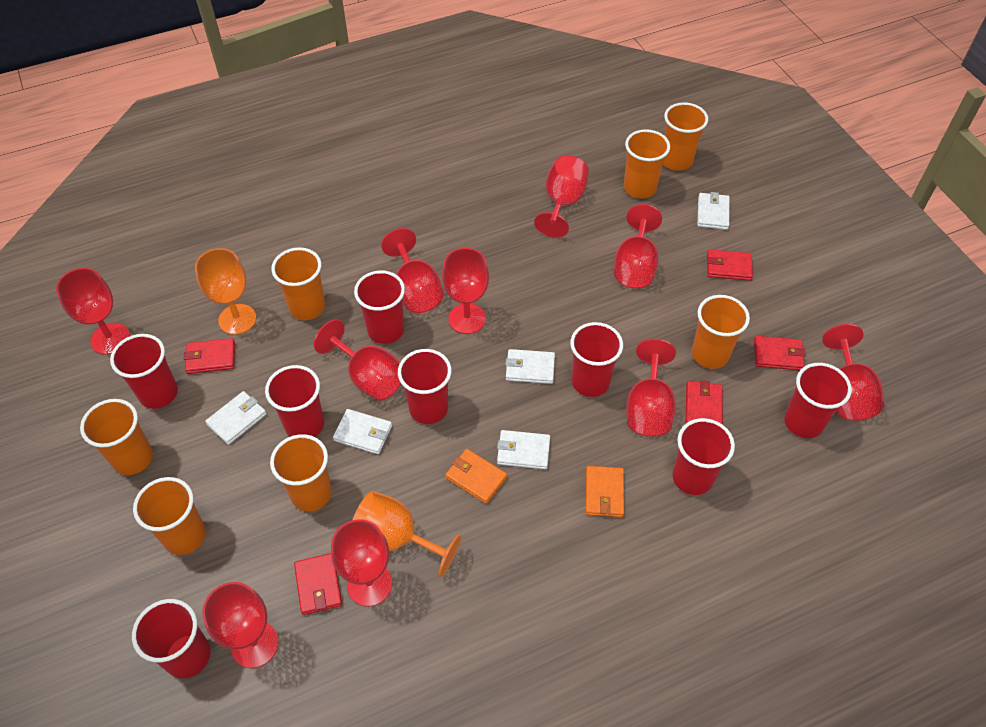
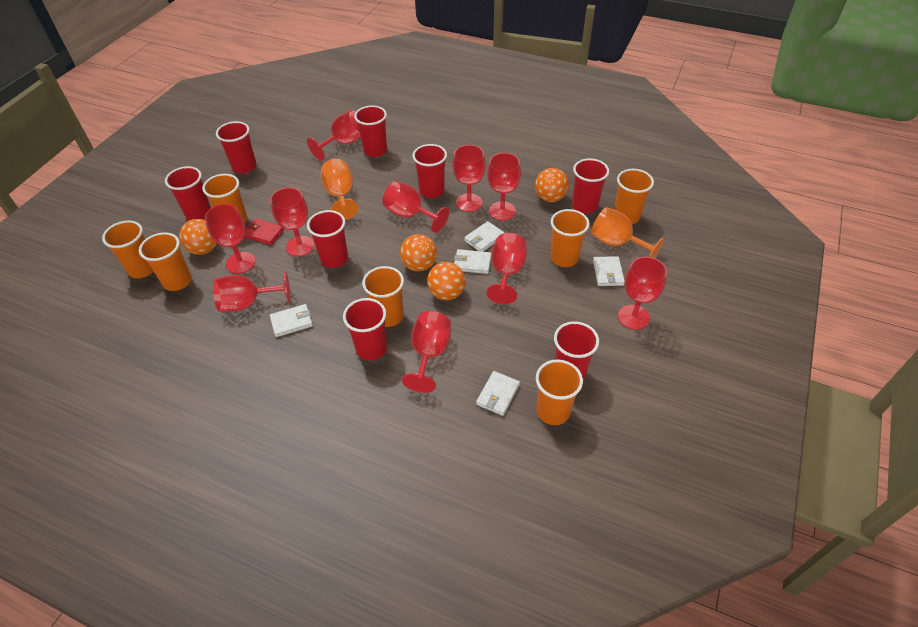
orange ball: none = 0 -> [179,219,217,255] [400,234,437,271] [427,262,466,300] [535,168,569,202] = 4
orange wallet: [445,449,507,504] [585,466,624,517] = 2 -> none = 0
red wallet: [184,338,235,374] [294,553,342,615] [686,380,723,425] [707,249,753,281] [754,336,806,370] = 5 -> [244,218,284,245] = 1

